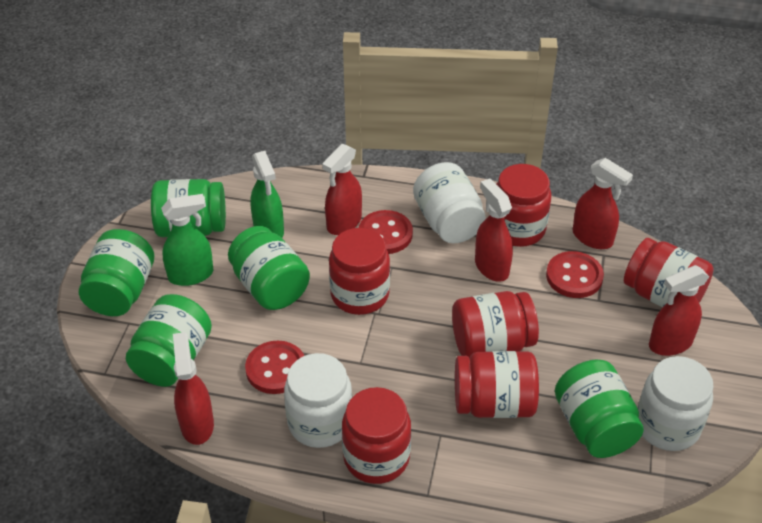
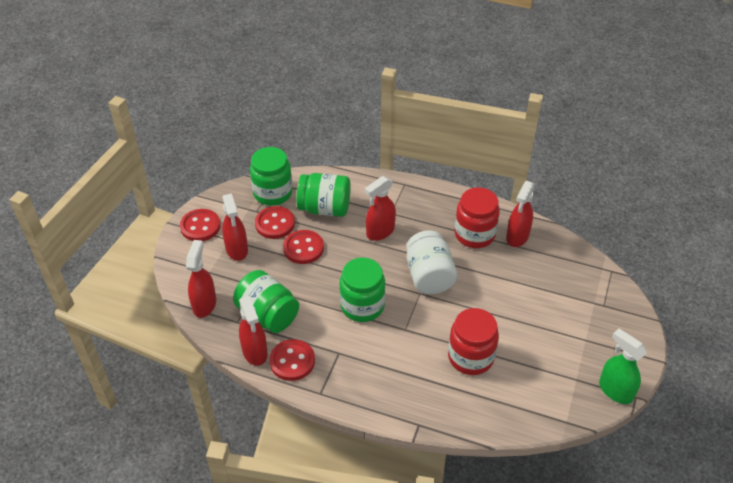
green jar: [79,229,154,316] [126,294,212,387] [151,179,226,237] [228,226,310,310] [555,360,644,458] = 5 -> [233,270,299,333] [250,147,293,206] [296,173,351,217] [339,258,385,322] = 4
green spray bottle: [161,194,213,286] [250,151,284,238] = 2 -> [599,329,647,404] = 1
red button: [245,341,304,394] [359,210,413,254] [546,251,604,298] = 3 -> [180,209,221,241] [255,206,295,239] [269,339,315,381] [283,230,324,264] = 4
red jar: [329,228,390,315] [342,387,411,484] [452,291,539,358] [455,351,539,418] [497,164,551,247] [624,238,714,307] = 6 -> [448,308,499,375] [455,187,500,248] = 2
white jar: [284,353,352,448] [413,162,486,243] [638,356,713,451] = 3 -> [406,230,457,294] = 1

